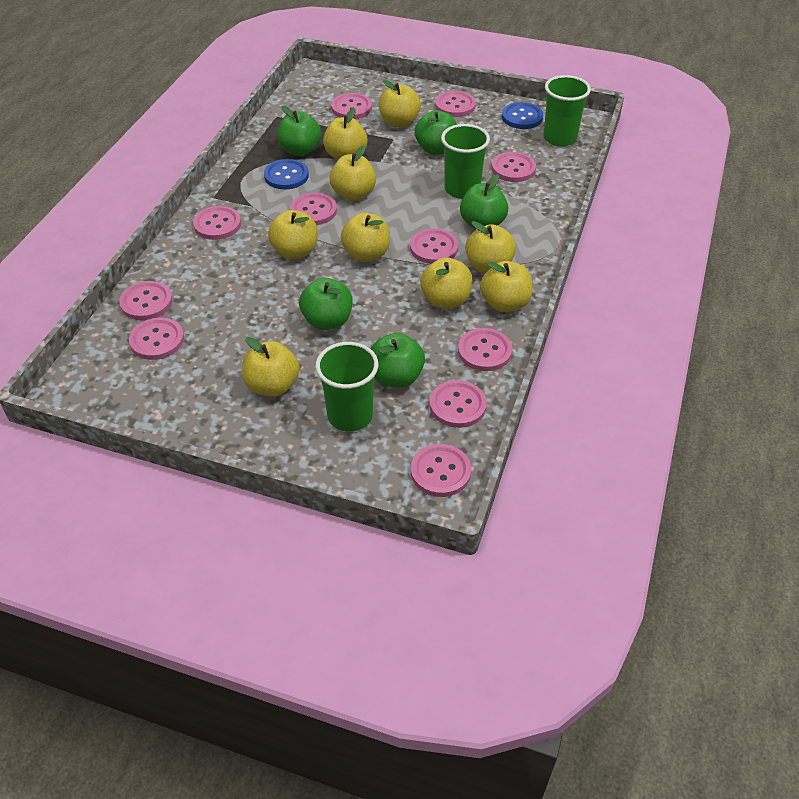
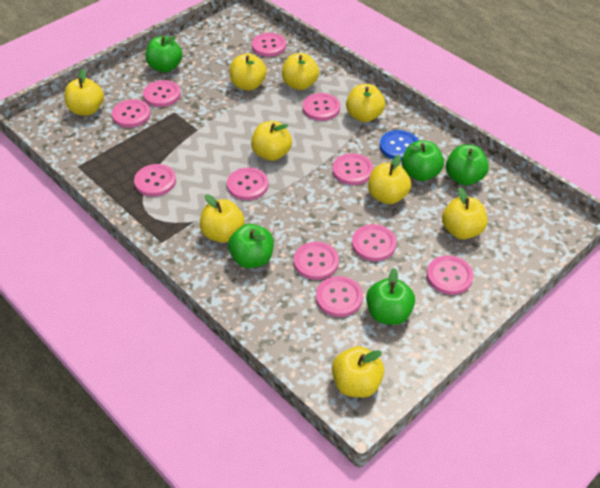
blue button: [264,159,309,189] [502,102,543,129] = 2 -> [380,130,419,160] = 1
green cup: [315,342,378,431] [441,124,490,199] [543,75,591,147] = 3 -> none = 0

